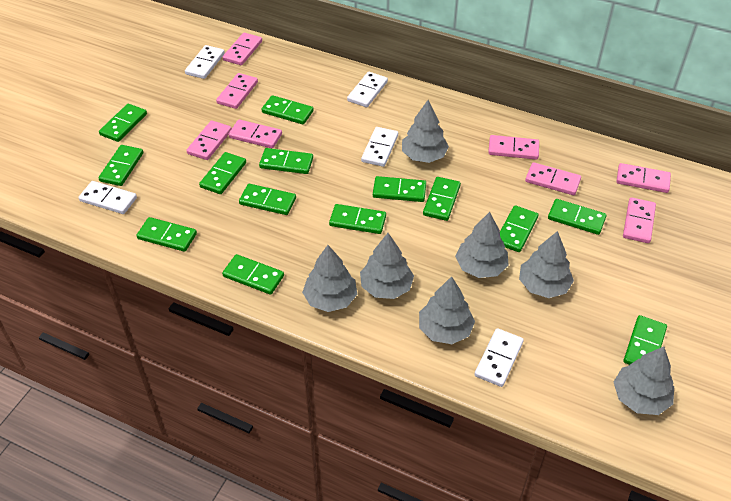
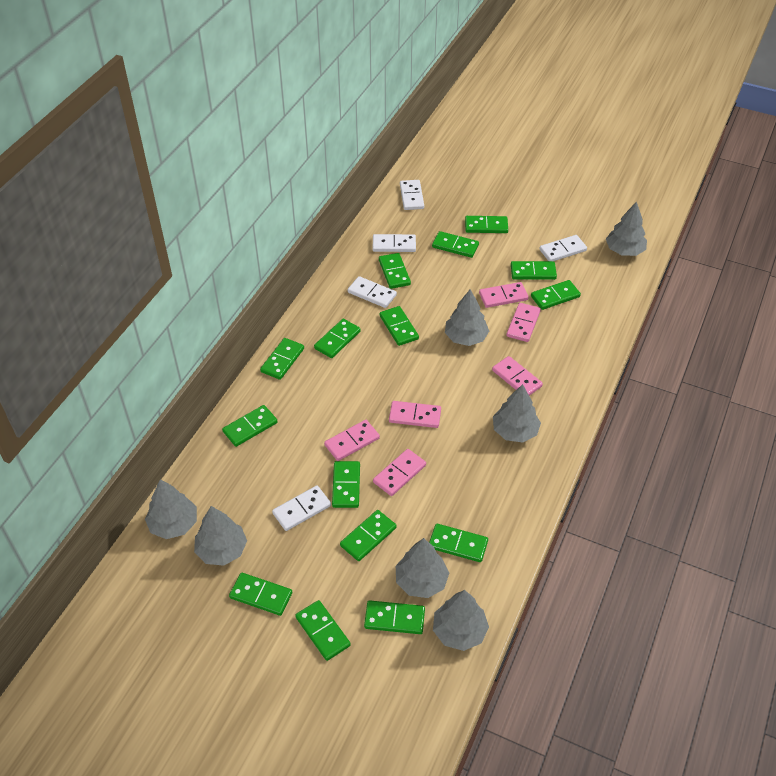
green domino: [98,145,143,186] [99,104,147,142] [136,217,197,252] [199,152,246,194] [222,254,284,295] [239,184,296,215] [259,148,313,174] [261,95,314,124] [329,204,386,234] [373,176,426,202] [423,177,461,221] [500,205,538,252] [548,199,606,235] [624,315,667,365] = 14 -> [222,405,278,447] [229,573,292,616] [260,338,304,380] [295,600,351,661] [314,319,361,358] [332,461,360,508] [340,510,396,561] [364,600,425,634] [379,253,411,289] [380,306,419,346] [429,524,488,562] [432,231,479,258] [465,216,508,233] [511,261,557,280] [531,280,581,310] = 15
pink domino: [186,120,232,160] [216,73,258,109] [223,33,262,65] [228,119,282,148] [488,135,539,160] [525,162,581,195] [616,163,671,193] [623,197,656,243] = 8 -> [324,420,380,461] [373,449,426,496] [389,401,441,428] [479,282,529,308] [492,356,543,396] [506,303,541,342] = 6

